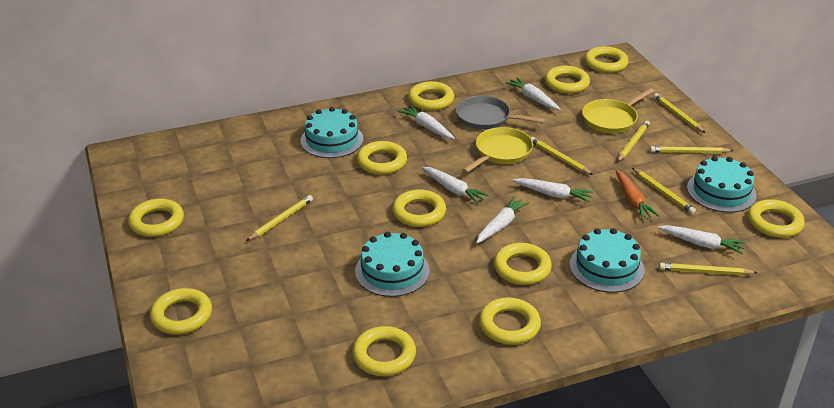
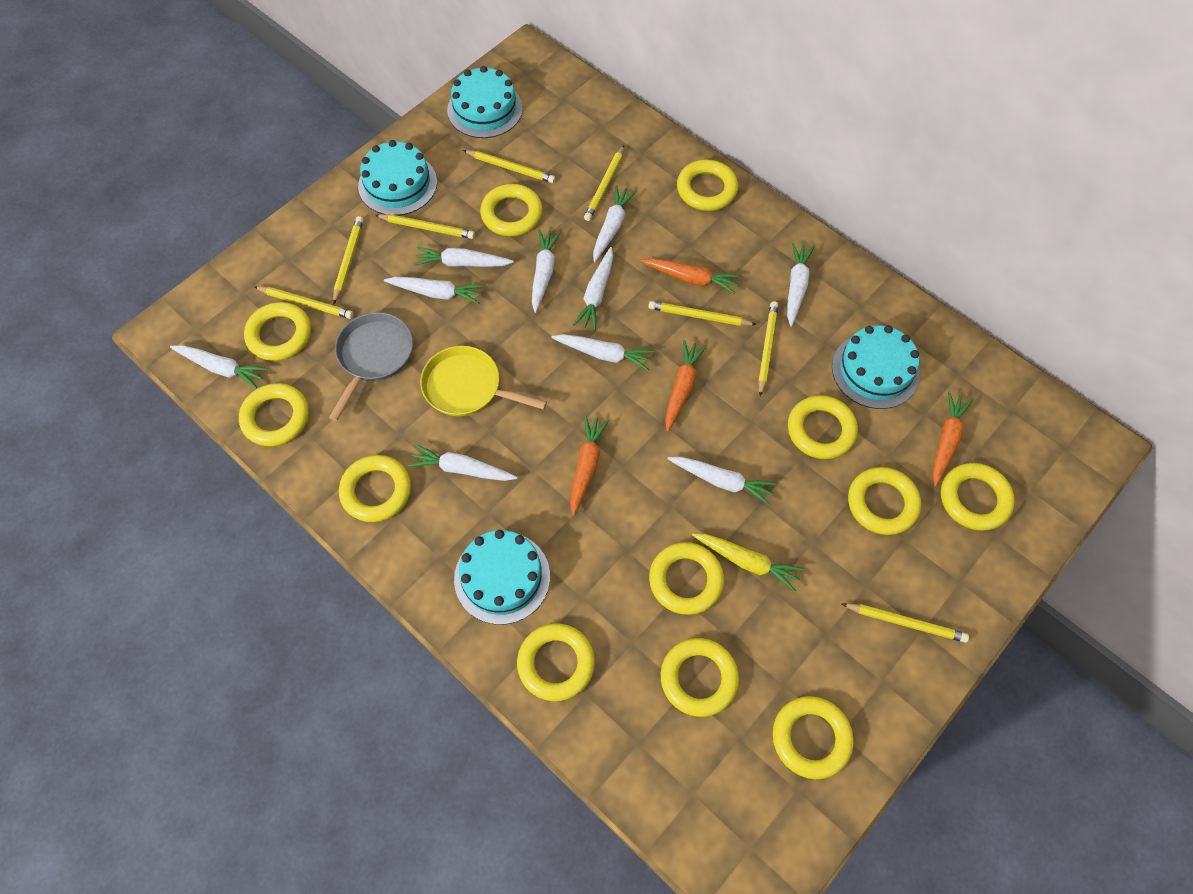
orange carrot: [616,170,660,220] = 1 -> [570,415,609,516] [641,258,740,294] [665,340,707,432] [933,392,973,487] = 4
white carrot: [398,105,455,139] [422,167,489,204] [476,196,530,244] [505,77,561,110] [512,178,594,202] [657,225,746,255] = 6 -> [170,345,268,388] [384,277,484,304] [408,444,518,481] [414,247,514,267] [532,229,561,313] [551,334,654,371] [573,247,613,331] [593,185,637,262] [668,457,777,505] [787,242,815,327] = 10
yellow carrot: none = 0 -> [692,533,804,592] = 1
yellow pan: [462,127,533,173] [582,88,654,133] = 2 -> [420,346,547,416] = 1
yellow pencil: [246,195,313,241] [531,137,593,175] [617,121,650,162] [632,168,696,214] [650,146,734,153] [654,93,705,133] [659,263,757,275] = 7 -> [254,286,354,319] [333,216,363,304] [375,214,475,239] [463,150,555,183] [584,145,624,221] [648,301,757,326] [758,301,778,397] [842,603,969,643] = 8
yellow ring: [128,199,184,237] [150,288,212,334] [352,326,416,376] [357,141,407,175] [392,190,446,227] [408,81,454,110] [479,297,541,345] [494,243,552,285] [545,66,590,94] [585,46,629,73] [748,199,805,238] = 11 -> [239,383,309,446] [244,302,311,361] [339,455,411,522] [480,184,543,236] [517,624,595,701] [649,542,724,615] [661,638,739,717] [677,160,738,211] [773,696,854,779] [788,395,858,459] [848,467,921,535] [941,463,1015,531] = 12

